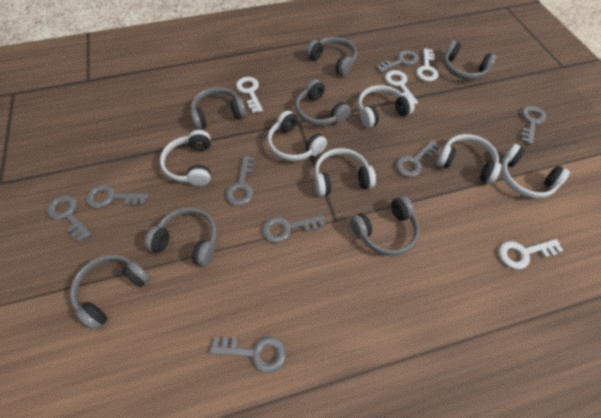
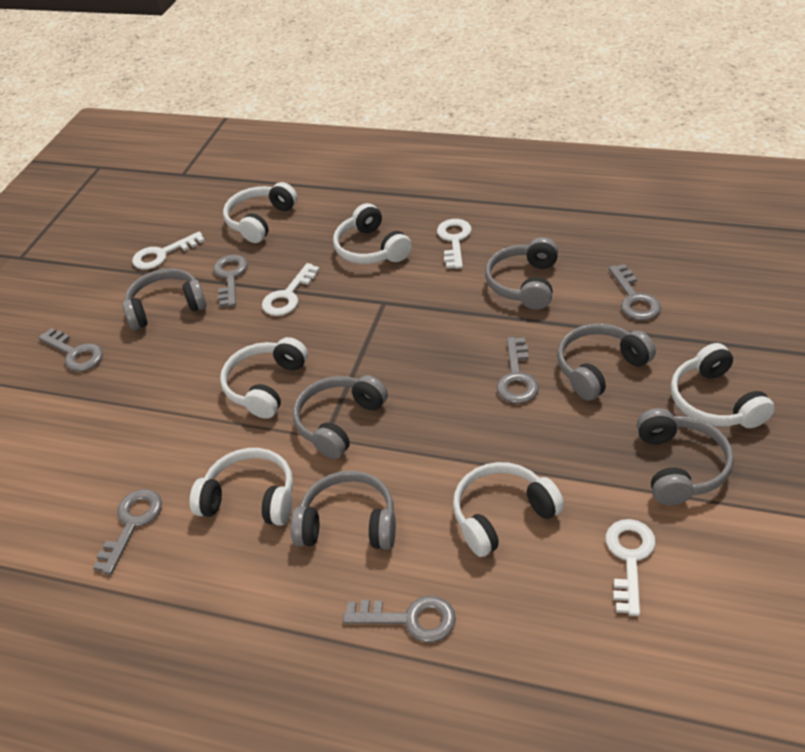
grey headphones: [70,255,151,330] [145,207,217,267] [190,87,246,130] [295,79,351,126] [306,37,357,76] [350,196,419,256] [444,41,497,80] = 7 -> [122,268,207,330] [291,471,396,549] [293,375,388,459] [485,237,558,310] [557,323,656,401] [637,408,734,505] = 6
grey key: [47,195,92,242] [86,184,149,208] [210,336,286,373] [226,156,255,206] [262,215,325,243] [376,50,419,73] [396,140,441,177] [520,106,547,145] = 8 -> [38,328,103,372] [93,489,162,575] [213,255,248,307] [343,596,456,642] [497,337,539,404] [609,264,661,320] = 6

